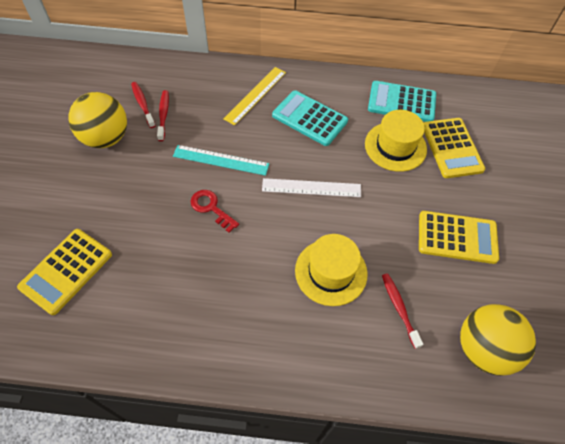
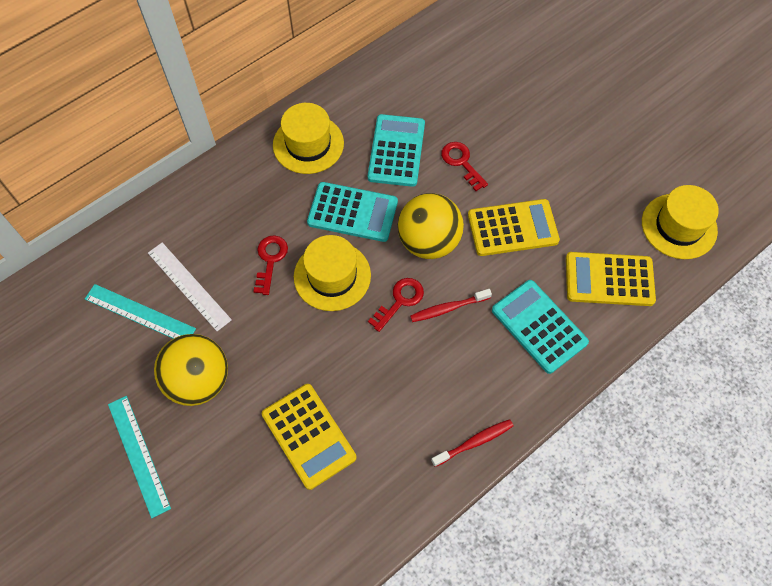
red key: [191,190,239,233] = 1 -> [253,235,288,295] [368,278,424,332] [441,142,488,191] = 3
red toothbrush: [131,82,155,128] [157,90,169,141] [382,273,423,349] = 3 -> [410,289,492,322] [431,419,513,467] = 2
turquoise calculator: [272,90,348,146] [368,81,436,122] = 2 -> [307,182,398,242] [368,114,425,187] [492,280,589,374] = 3
turquoise ruler: [173,145,269,176] = 1 -> [85,284,196,339] [108,396,171,518] = 2
yellow hat: [295,234,368,306] [365,110,427,172] = 2 -> [273,103,344,174] [294,235,371,311] [642,185,719,259] = 3
yellow ruler: [223,67,286,125] = 1 -> none = 0

